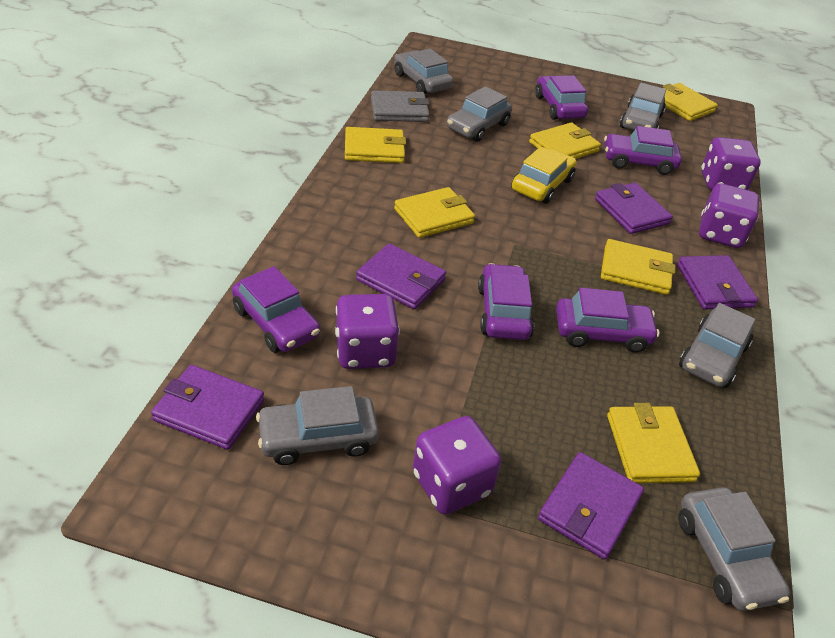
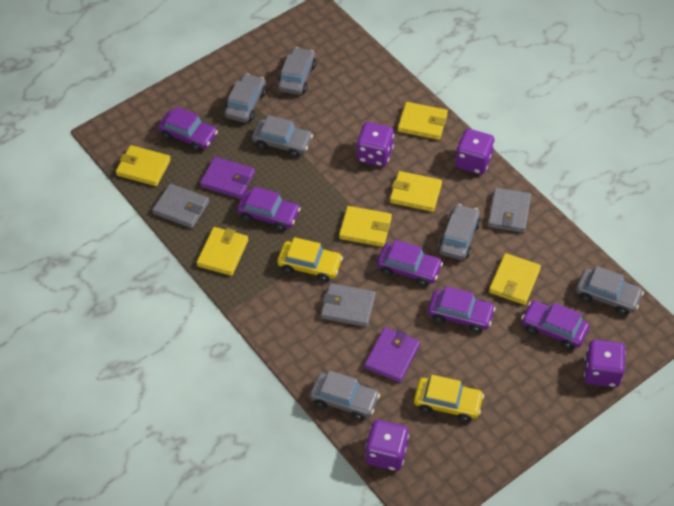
grey wallet: [371,90,430,122] = 1 -> [152,183,209,228] [321,283,376,327] [488,188,531,233] = 3
purple wallet: [151,365,264,450] [356,243,446,309] [538,452,644,559] [595,183,673,234] [677,255,758,309] = 5 -> [200,157,255,199] [364,327,420,383] = 2
yellow car: [511,147,577,204] = 1 -> [277,237,343,282] [414,375,484,422] = 2

